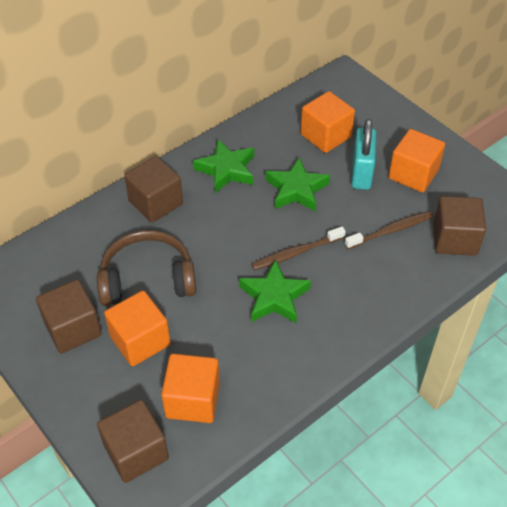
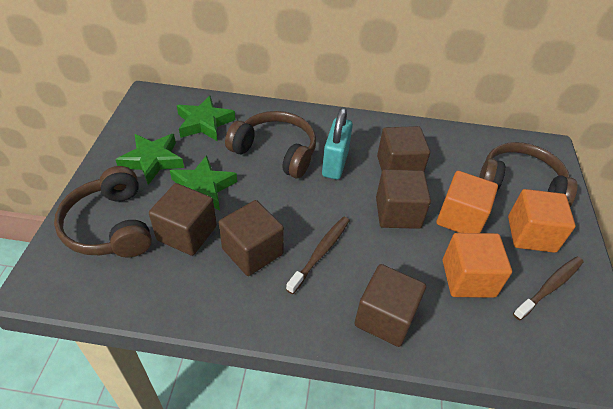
brown cube: [36,280,102,353] [97,400,169,483] [124,156,183,223] [433,196,486,256] = 4 -> [149,183,217,256] [219,200,284,276] [354,264,426,347] [376,169,431,229] [377,126,430,172] = 5
brown headphones: [97,230,196,306] = 1 -> [54,166,152,257] [225,111,316,178] [479,142,578,207] = 3
orange cube: [104,291,171,366] [161,353,220,423] [301,91,355,153] [388,129,445,192] = 4 -> [437,171,498,233] [443,233,512,298] [508,189,576,253] = 3

